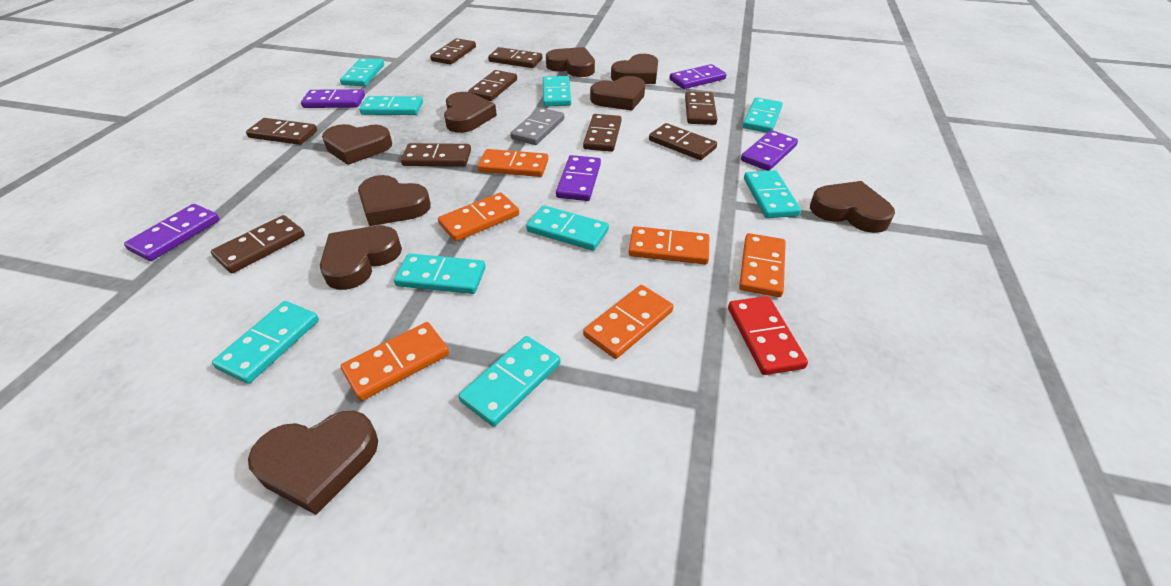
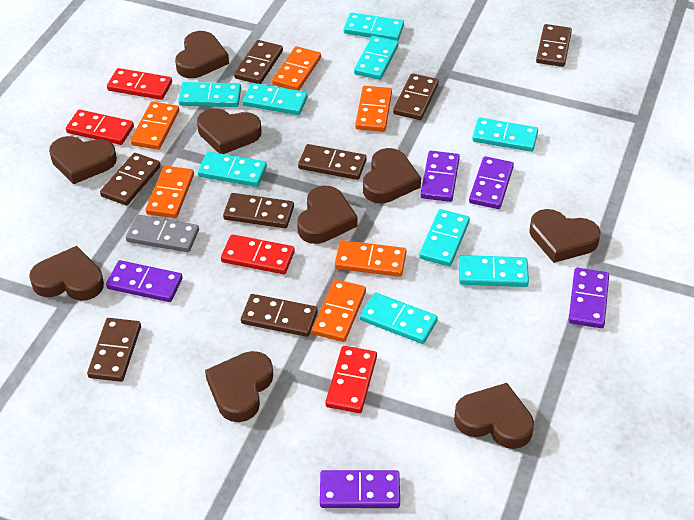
brown domino: [211,215,305,273] [246,118,317,145] [401,143,471,167] [430,38,476,65] [468,70,517,101] [488,47,542,68] [583,114,622,152] [649,123,717,160] [685,92,717,125] = 9 -> [87,318,141,382] [100,153,161,205] [223,193,294,228] [234,40,283,84] [241,294,318,337] [298,144,367,180] [393,73,439,120] [536,24,572,67] = 8
red domino: [728,296,808,375] = 1 -> [66,110,134,145] [107,68,172,100] [221,234,295,274] [325,346,377,413] = 4

